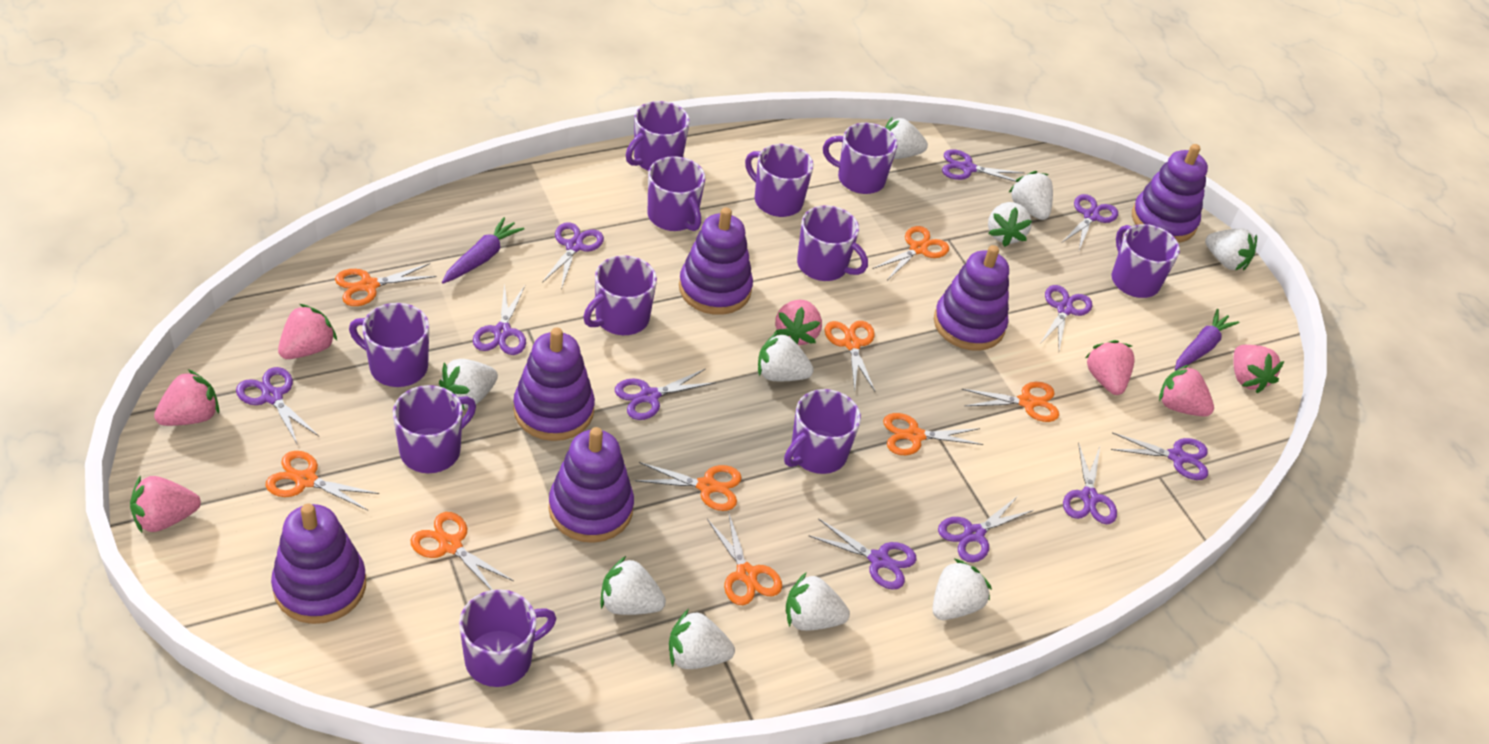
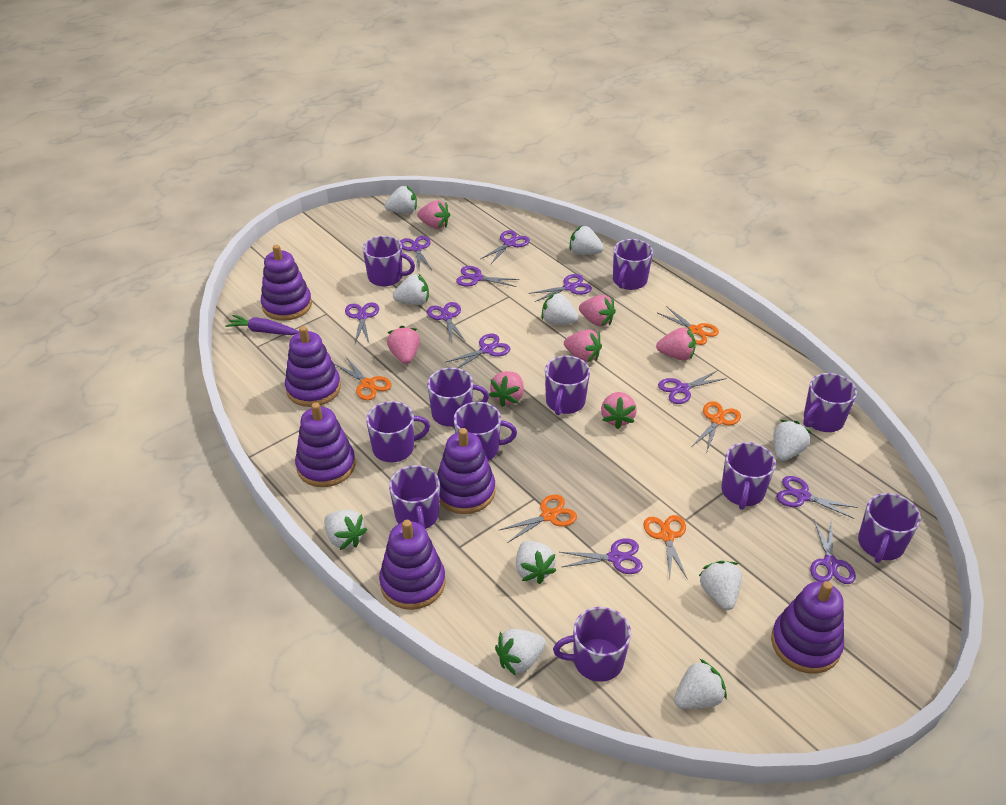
orange scissors: [266,451,380,510] [335,263,437,306] [411,512,514,590] [634,462,742,511] [707,512,782,605] [825,321,875,391] [873,226,949,280] [883,413,984,455] [962,382,1059,422] = 9 -> [334,357,392,400] [500,494,577,543] [643,515,688,580] [658,306,719,345] [692,401,741,451] = 5
purple carrot: [442,217,524,284] [1175,309,1239,370] = 2 -> [225,315,299,335] = 1

